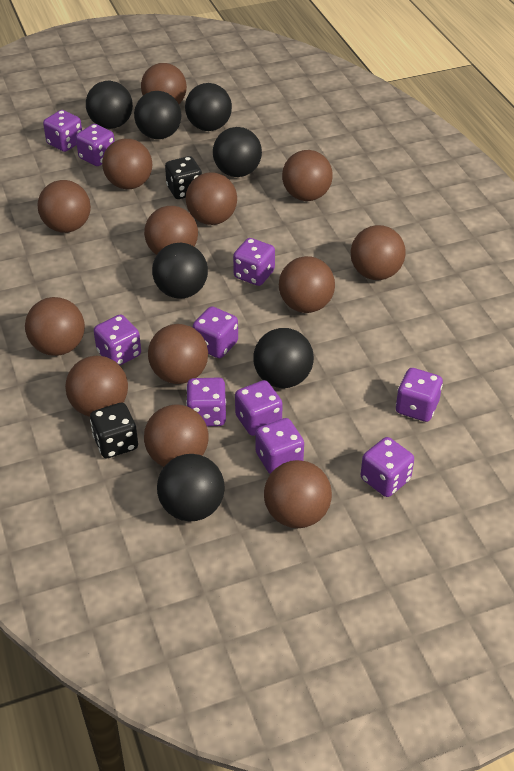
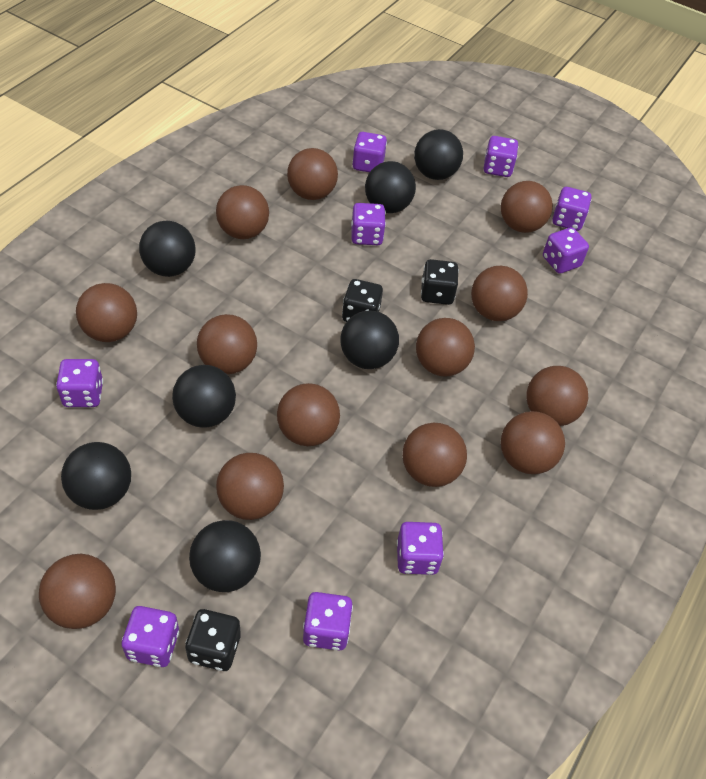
black dice: [90,403,138,459] [165,156,202,199] = 2 -> [185,609,241,671] [342,279,383,322] [421,259,459,305] = 3
purple dice: [43,110,82,152] [76,124,115,166] [94,314,141,365] [186,377,226,426] [193,306,238,358] [233,238,275,286] [235,380,283,436] [255,418,304,474] [361,437,414,497] [396,368,443,422] = 10 -> [56,359,103,407] [121,606,179,667] [303,592,353,651] [351,203,386,245] [352,132,387,172] [397,522,444,575] [484,136,518,177] [543,227,589,274] [552,187,591,231] = 9

